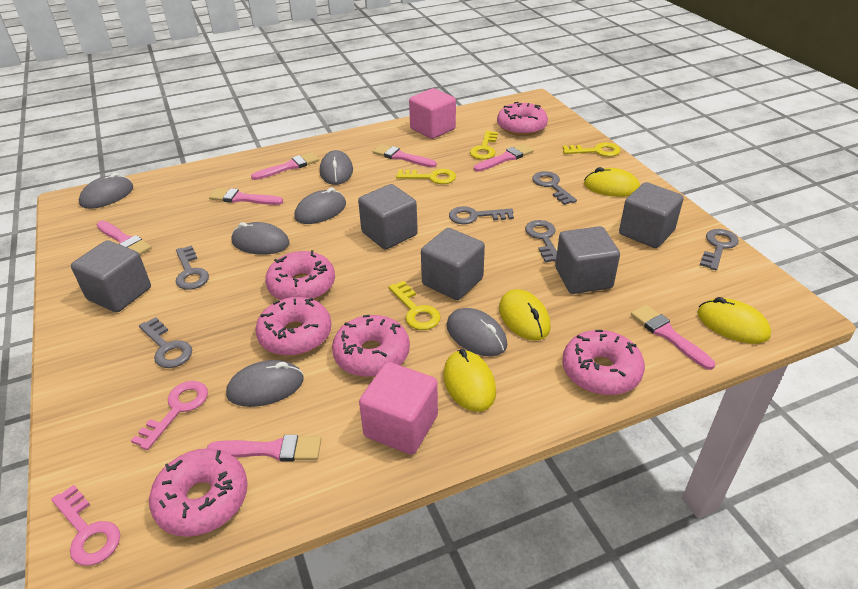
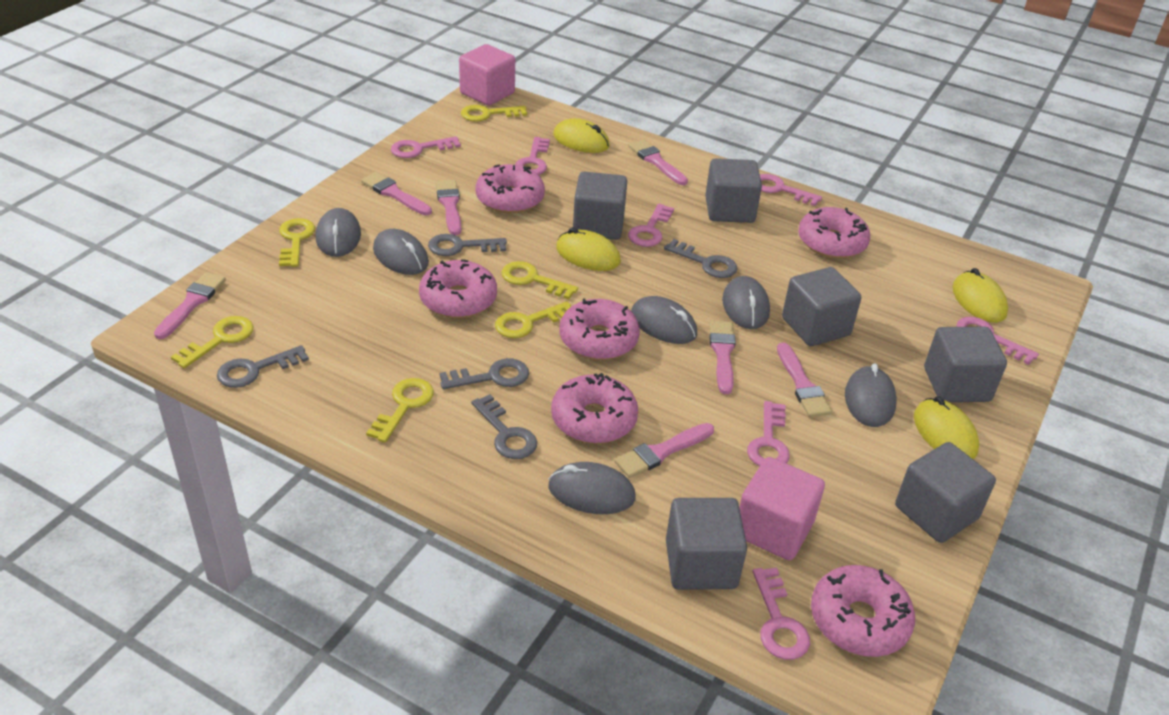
grey cube: [71,240,151,312] [358,184,418,249] [421,228,485,300] [555,226,620,294] [619,182,684,248] = 5 -> [573,171,627,240] [666,498,747,590] [705,158,762,223] [782,267,861,346] [895,442,996,543] [924,327,1007,402] = 6
grey key: [139,317,192,368] [176,245,209,290] [449,206,514,224] [525,220,557,262] [532,171,577,205] [700,229,739,270] = 6 -> [217,345,309,388] [428,234,507,256] [440,358,529,389] [471,394,537,459] [664,239,737,278] = 5
pink key: [51,485,120,566] [131,381,208,450] = 2 -> [391,136,461,158] [515,137,550,175] [628,204,674,247] [747,401,790,466] [753,567,810,660] [760,174,822,206] [956,317,1039,365] = 7
yellow key: [389,281,441,330] [396,169,456,184] [470,131,498,160] [563,142,620,157] = 4 -> [171,316,254,368] [279,218,315,267] [366,378,434,442] [461,105,527,122] [495,301,571,338] [502,261,578,299] = 6

